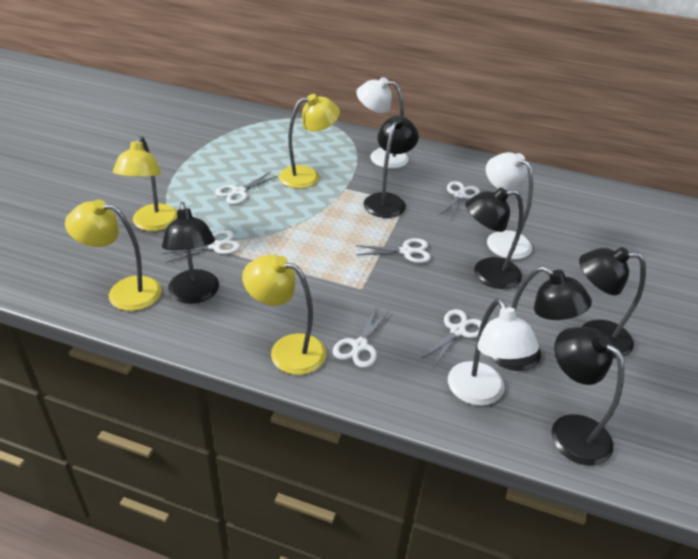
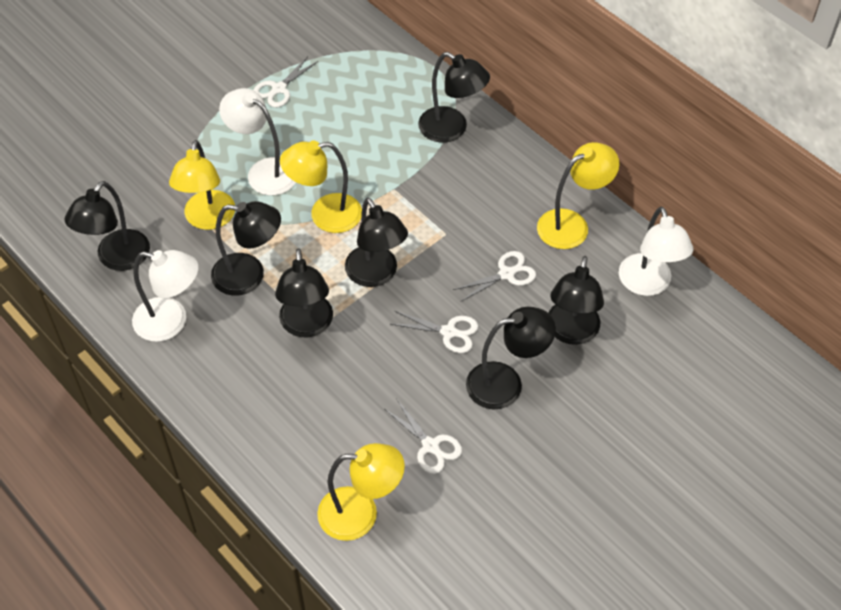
black lamp: [162,202,219,304] [364,116,419,218] [465,188,524,289] [491,266,592,371] [551,327,625,466] [579,247,646,358] = 6 -> [65,181,150,271] [211,201,281,296] [275,248,333,337] [345,198,408,287] [418,52,490,143] [466,307,556,409] [548,256,604,345] = 7
white scissors: [162,230,241,263] [215,172,278,205] [333,307,390,368] [356,238,431,263] [421,309,482,367] [439,181,480,220] = 6 -> [253,56,318,108] [385,400,462,474] [391,311,478,353] [453,251,536,302] = 4

